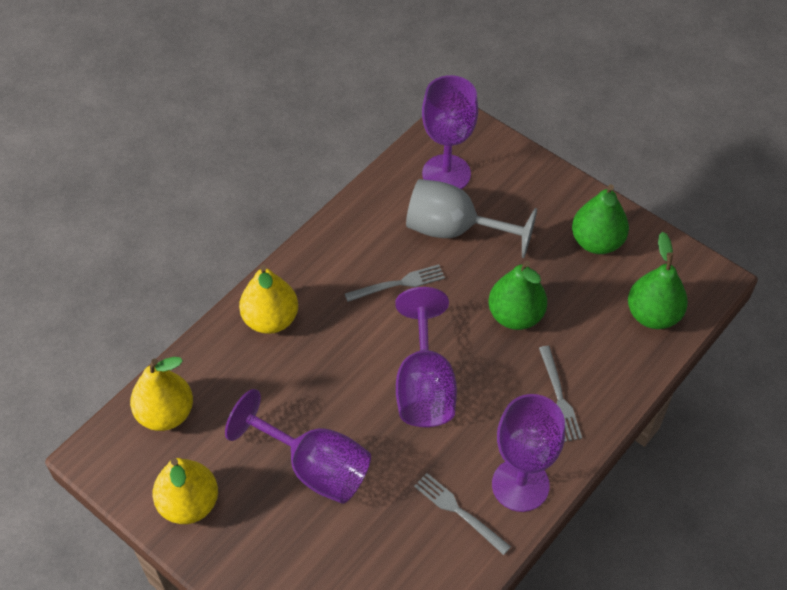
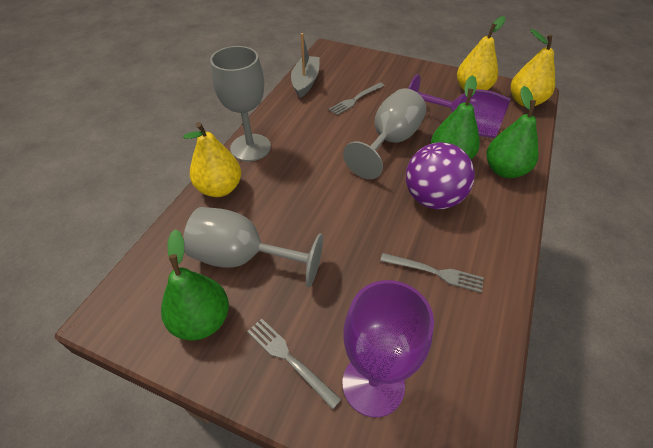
grey boat: none = 0 -> [291,33,320,98] = 1
grey goblet: [406,179,537,258] = 1 -> [183,207,323,287] [210,46,271,161] [343,88,426,179] = 3
purple ball: none = 0 -> [406,142,475,209] = 1
purple goblet: [225,389,371,504] [395,287,457,427] [422,75,478,189] [492,394,565,512] = 4 -> [342,280,434,417] [408,74,510,138] = 2

